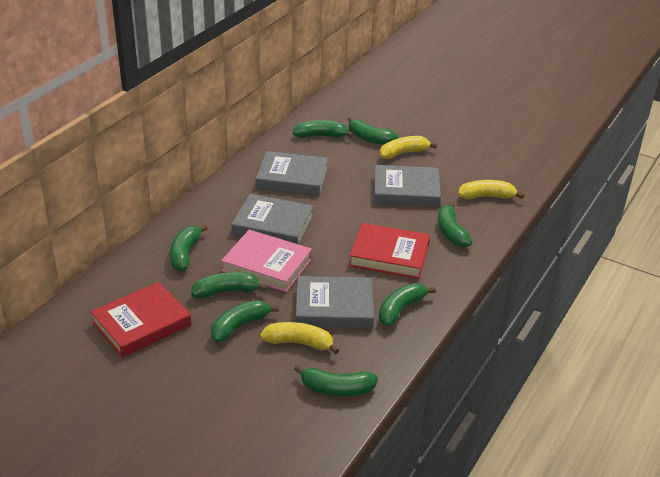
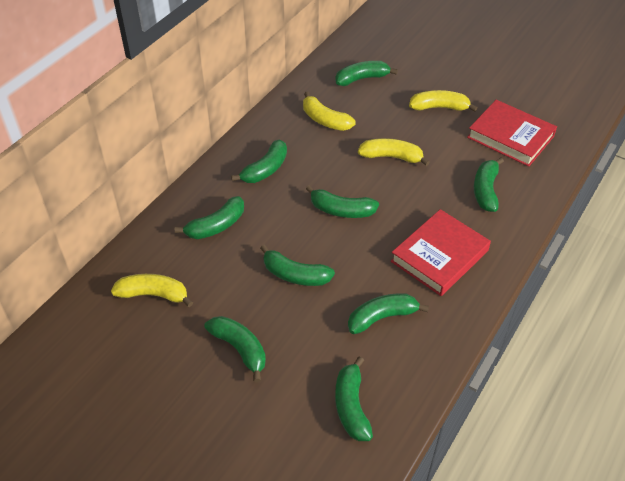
green banana: [170,225,208,271] [191,272,268,299] [211,300,279,343] [293,120,354,138] [294,365,378,396] [348,117,399,145] [379,283,436,326] [438,202,472,247] = 8 -> [175,196,244,239] [205,316,266,382] [231,140,287,183] [260,245,335,286] [306,185,379,218] [335,61,398,86] [335,356,373,441] [348,293,429,334] [474,158,504,212] = 9
grey book: [231,194,313,244] [256,151,328,196] [296,276,374,329] [374,165,441,207] = 4 -> none = 0
pink book: [221,229,312,292] = 1 -> none = 0
yellow banana: [260,322,339,354] [380,136,437,159] [458,180,524,199] = 3 -> [111,274,193,307] [303,91,355,131] [358,138,430,166] [409,90,478,112] = 4

